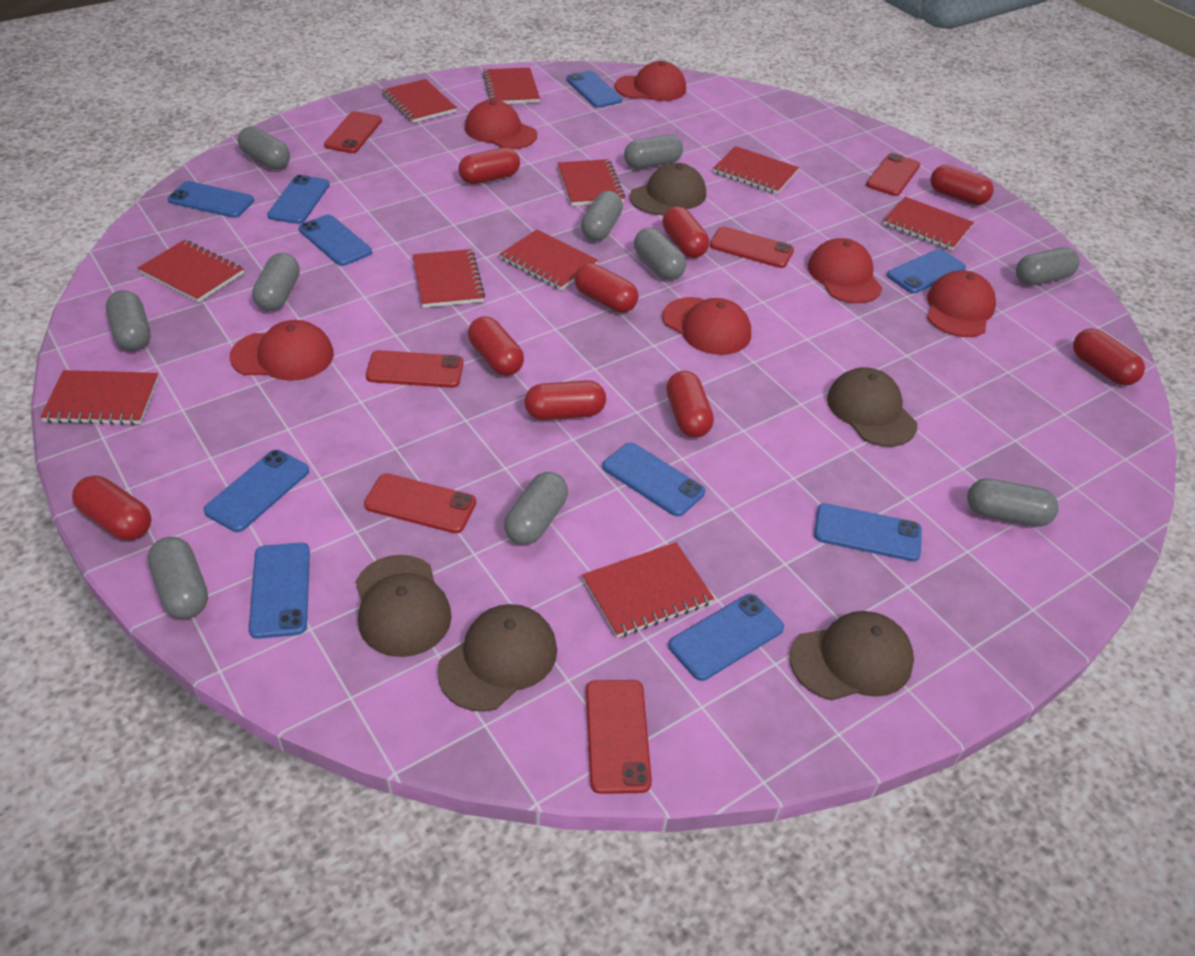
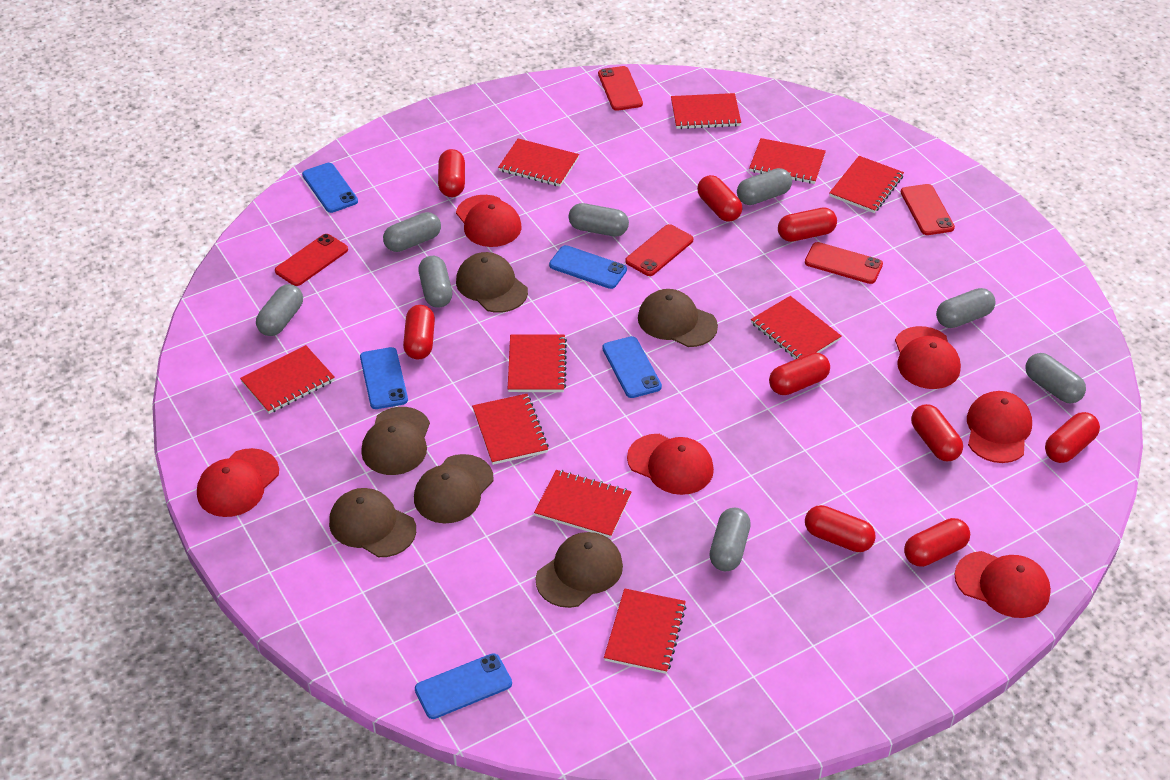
blue phone: [167,181,254,218] [203,450,309,532] [249,543,310,639] [267,175,330,224] [299,215,372,266] [566,71,622,108] [602,442,705,516] [668,594,784,681] [814,503,922,561] [887,249,966,294] = 10 -> [302,163,358,213] [360,347,408,409] [415,654,512,719] [549,245,627,289] [602,336,662,398] = 5
brown cap: [356,555,452,657] [438,604,557,712] [630,163,706,215] [790,611,914,701] [827,367,917,447] = 5 -> [329,488,416,557] [361,407,430,475] [414,454,494,523] [456,252,528,313] [536,532,623,608] [638,289,718,347] = 6
grey capsule: [106,290,151,351] [148,537,208,619] [238,126,290,170] [252,253,300,311] [504,472,568,545] [581,191,623,241] [624,135,683,169] [634,228,686,280] [967,478,1059,527] [1016,247,1080,285] = 10 -> [256,284,303,336] [383,212,441,252] [419,256,452,308] [569,203,629,237] [709,508,751,571] [737,168,792,205] [936,288,995,328] [1025,353,1086,404] = 8
red phone: [324,111,382,153] [364,473,476,533] [366,350,464,388] [586,680,652,794] [710,226,794,268] [866,153,920,196] = 6 -> [275,234,348,286] [598,66,643,111] [625,224,693,276] [805,242,883,284] [901,184,955,235] = 5

